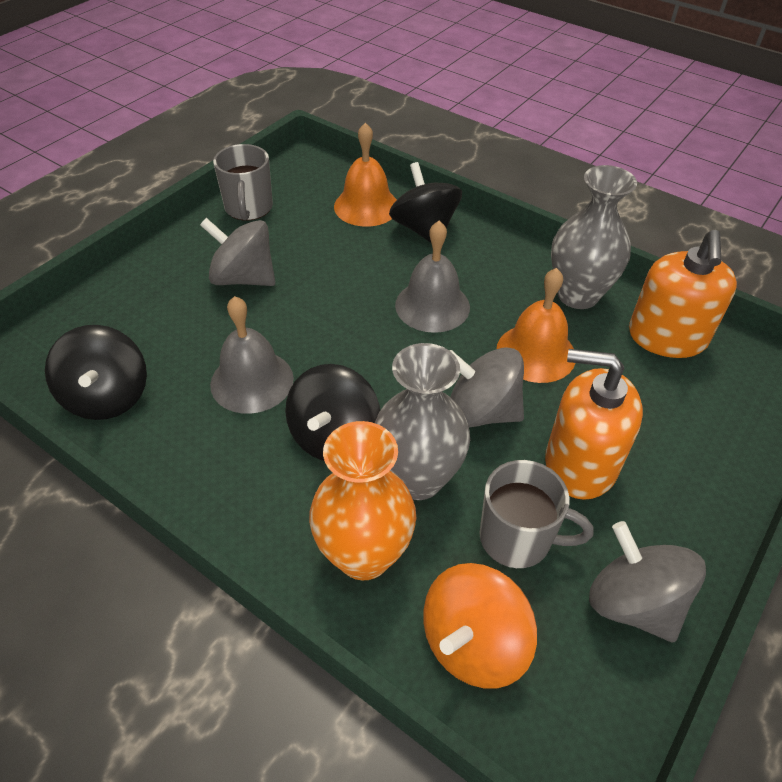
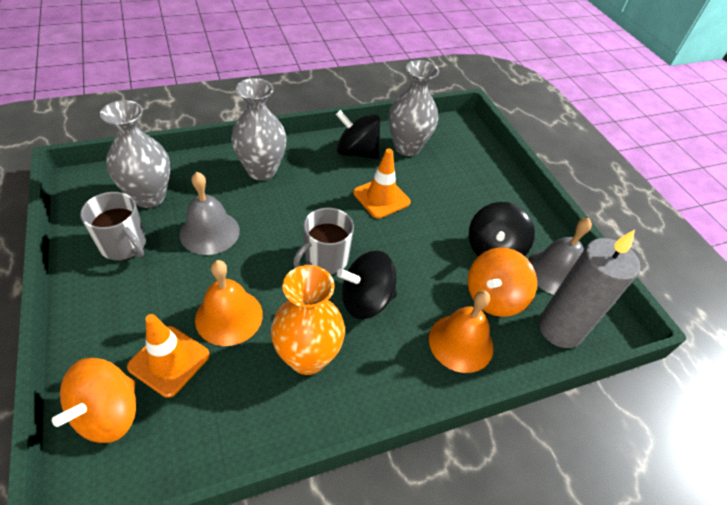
grey candle: none = 0 -> [539,229,640,348] = 1
grey spinning top: [200,218,275,286] [449,347,524,427] [589,521,706,642] = 3 -> none = 0
grey vase: [375,343,470,500] [551,165,637,309] = 2 -> [100,100,170,208] [231,78,287,181] [389,60,439,156] = 3
orange soap dispenser: [545,349,643,500] [629,230,737,358] = 2 -> none = 0
orange spinning top: [423,563,537,689] = 1 -> [52,358,136,443] [468,247,537,317] = 2
orange traffic cone: none = 0 -> [127,314,210,398] [353,149,411,218] = 2

